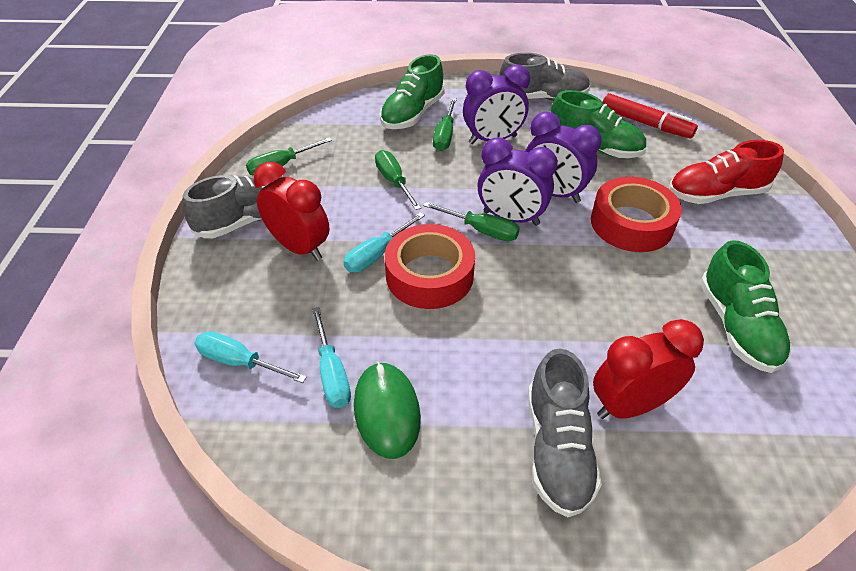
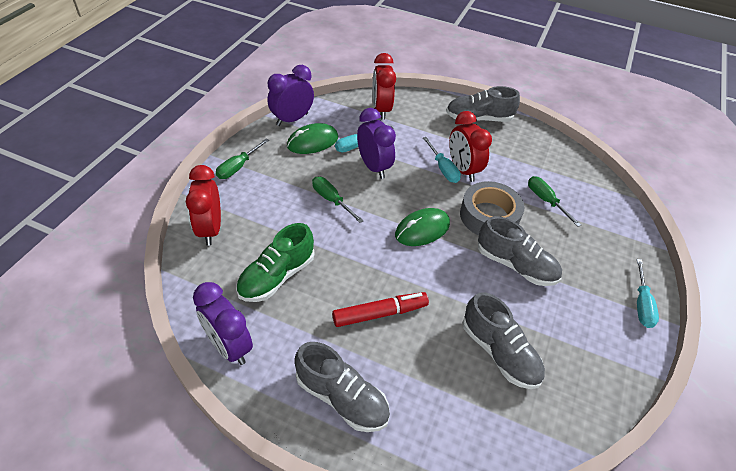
green mouse: [354,362,421,459] = 1 -> [287,123,338,154] [395,208,450,246] = 2
green screwdriver: [246,137,332,176] [375,150,421,210] [423,202,520,241] [433,98,457,151] = 4 -> [216,139,269,179] [312,177,364,223] [528,176,581,227] = 3
green shoe: [380,54,445,129] [550,90,646,158] [700,240,792,373] = 3 -> [236,223,314,302] = 1
grey shoe: [182,175,283,238] [499,53,590,101] [528,348,602,517] = 3 -> [295,342,390,432] [446,86,520,122] [463,292,545,389] [478,216,562,286] = 4
grey tape: none = 0 -> [460,181,525,235] = 1
red clock: [254,162,330,261] [593,319,704,419] = 2 -> [186,165,221,246] [372,53,396,120] [449,111,492,182] = 3
red shoe: [669,140,784,204] = 1 -> none = 0
red tape: [385,224,475,309] [591,177,682,252] = 2 -> none = 0

